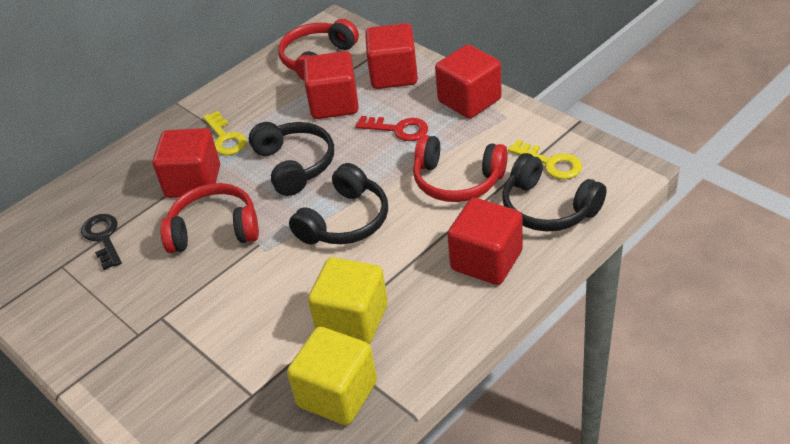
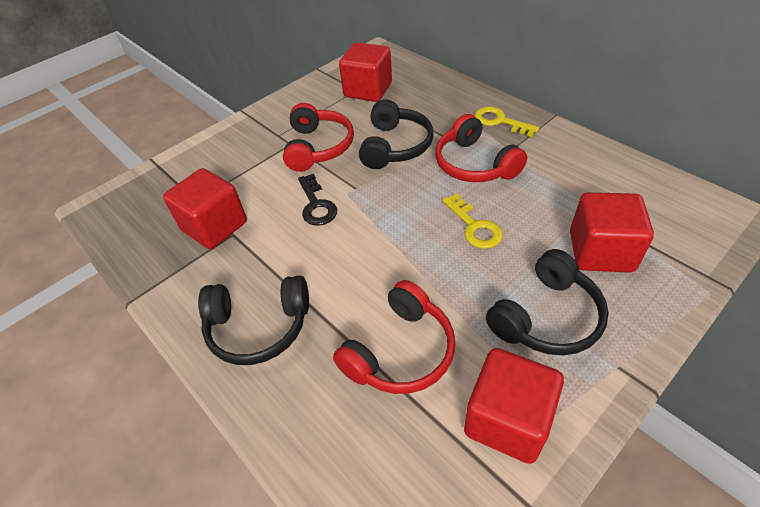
red cube: [153,128,220,198] [304,51,359,119] [365,23,418,89] [435,45,502,119] [447,198,523,285] = 5 -> [163,168,247,249] [339,42,392,102] [464,348,564,464] [570,192,654,273] = 4
red key: [355,116,428,141] = 1 -> none = 0
yellow cube: [287,327,377,425] [308,257,388,344] = 2 -> none = 0

